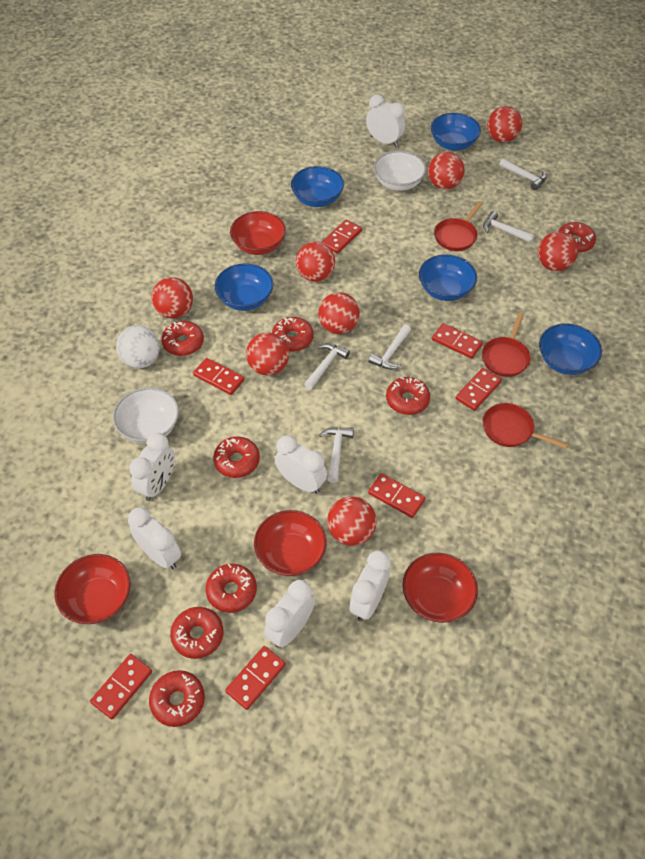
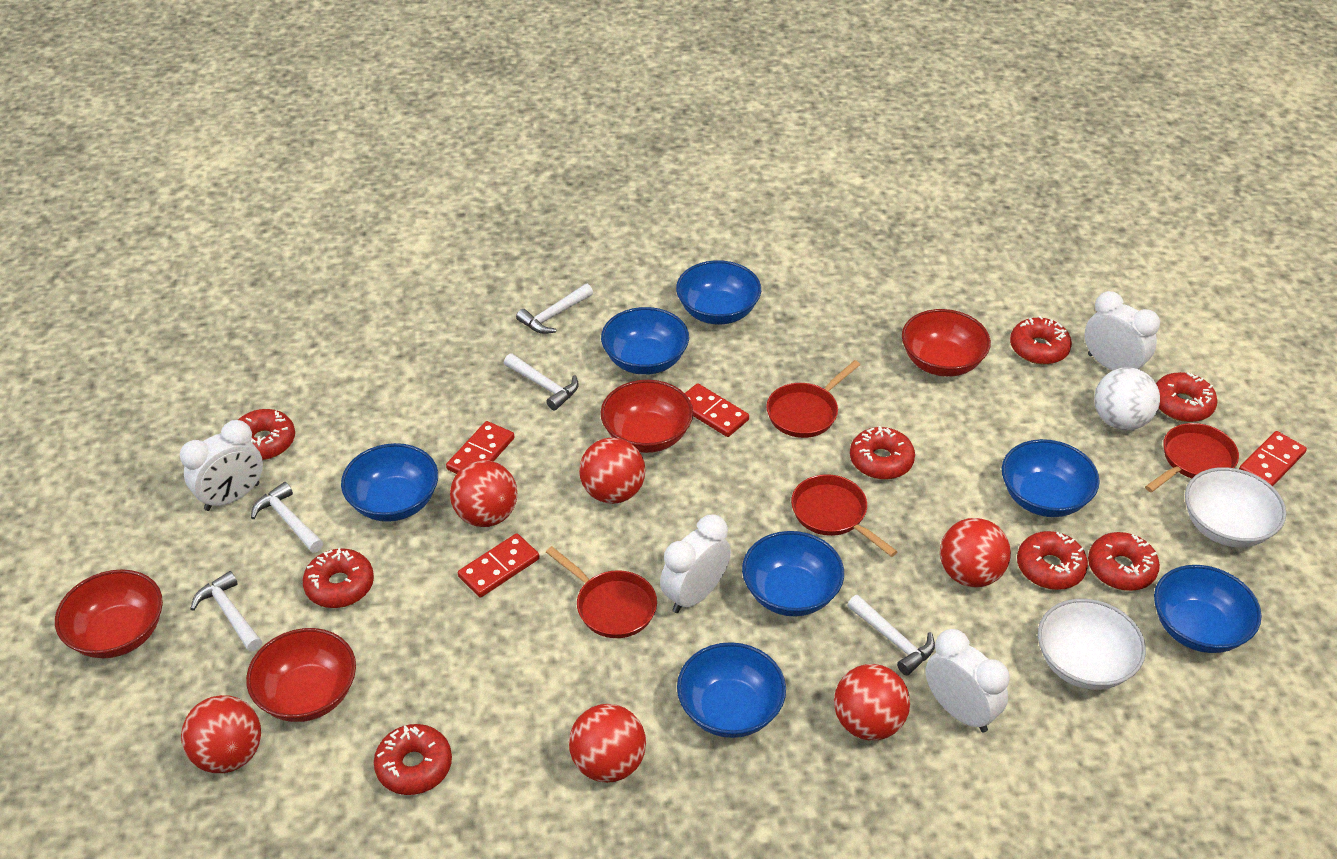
blue bowl: [215,263,273,311] [291,166,344,207] [419,254,477,301] [430,113,481,151] [539,323,602,375] = 5 -> [341,443,438,522] [601,307,689,375] [676,260,761,324] [677,642,786,738] [742,531,844,616] [1002,439,1100,517] [1154,565,1262,653] = 7
red ball: [152,277,193,319] [246,332,289,376] [296,242,335,282] [318,292,360,334] [327,496,377,546] [428,152,465,190] [487,106,522,143] [538,231,578,271] = 8 -> [181,695,261,773] [450,460,517,527] [569,704,646,783] [579,437,646,504] [834,664,910,741] [940,518,1011,587] = 6
red domino: [90,654,152,720] [193,358,244,395] [225,646,286,710] [322,220,362,254] [368,473,425,518] [432,323,483,359] [456,368,502,411] = 7 -> [446,421,514,474] [458,533,540,597] [685,383,749,437] [1239,431,1307,486] = 4
red pan: [434,201,483,251] [482,312,531,377] [483,403,569,449] = 3 -> [546,546,657,638] [767,360,860,438] [791,474,898,557] [1145,423,1239,492] = 4
white clock: [128,507,181,569] [129,433,175,501] [264,580,315,648] [275,435,327,494] [350,551,391,621] [366,95,405,147] = 6 -> [180,420,263,511] [660,514,731,613] [925,629,1010,732] [1085,291,1160,371] = 4

